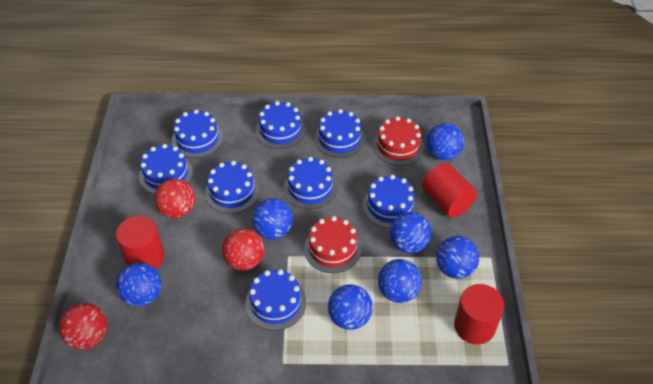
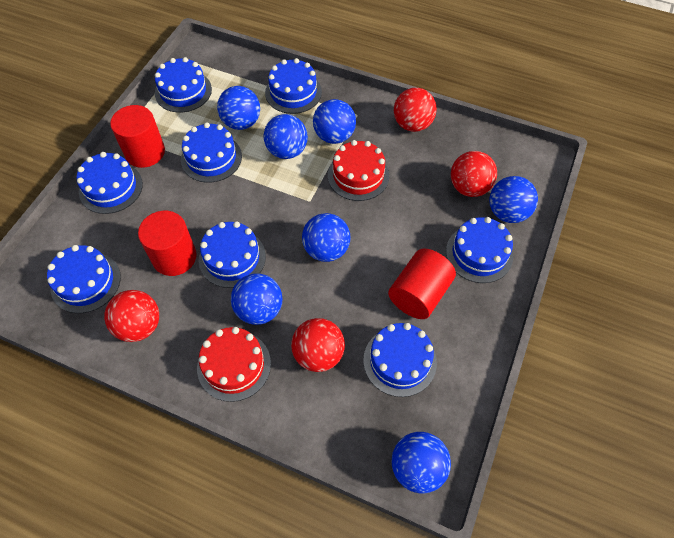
red ball: [59,303,107,349] [154,178,195,218] [222,228,264,271] = 3 -> [104,290,159,342] [291,318,345,372] [394,88,437,132] [451,151,497,197] = 4

